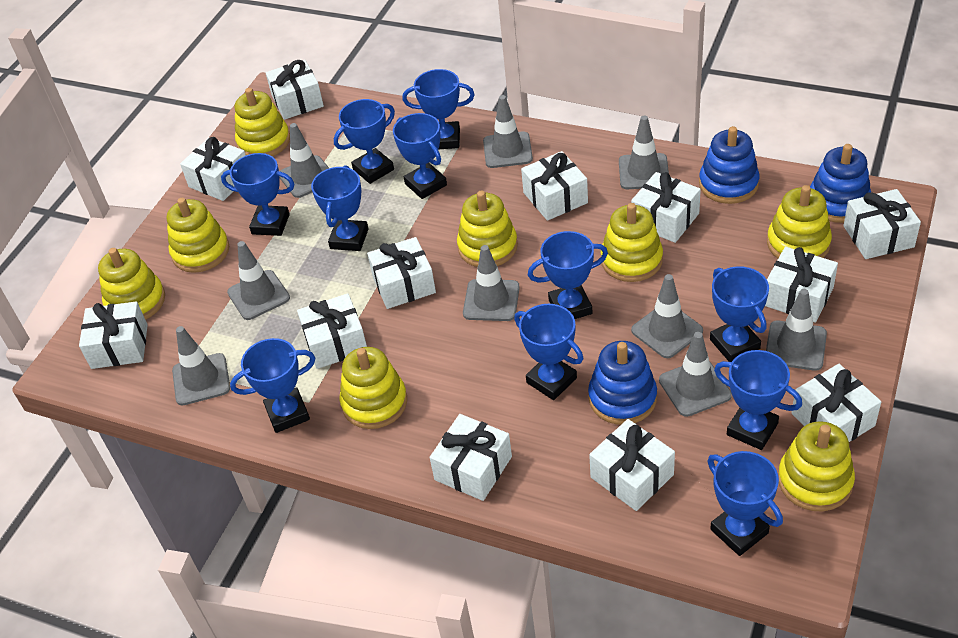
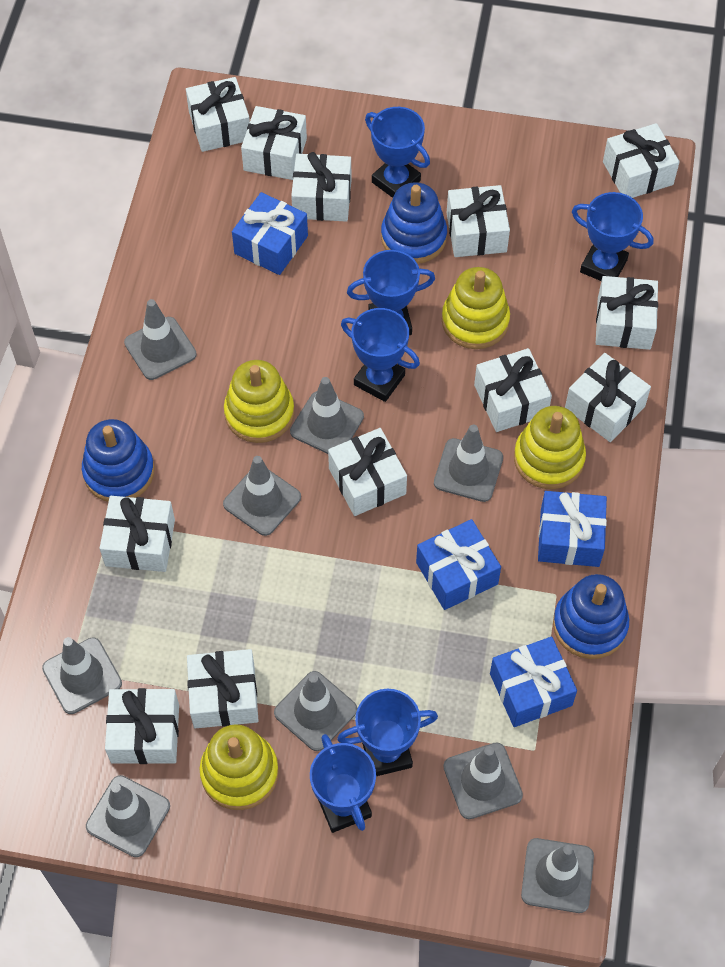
blue gift: none = 0 -> [232,192,308,275] [416,519,501,610] [490,637,577,727] [538,491,607,567] = 4
blue trophy: [221,153,295,236] [230,338,315,433] [311,165,368,251] [334,99,395,184] [393,113,447,199] [402,69,475,150] [514,304,583,400] [528,231,608,319] [707,451,783,556] [710,266,769,362] [714,350,802,450] = 11 -> [310,734,376,833] [337,689,438,776] [341,308,420,402] [347,250,435,335] [365,107,430,198] [572,192,653,281] = 6
yellow stacking toy: [98,248,165,320] [167,198,229,273] [235,88,290,156] [339,347,407,429] [457,191,518,267] [601,203,663,282] [767,185,832,258] [778,421,855,512] = 8 -> [199,724,279,810] [224,360,294,443] [442,267,510,349] [514,406,586,489] = 4

